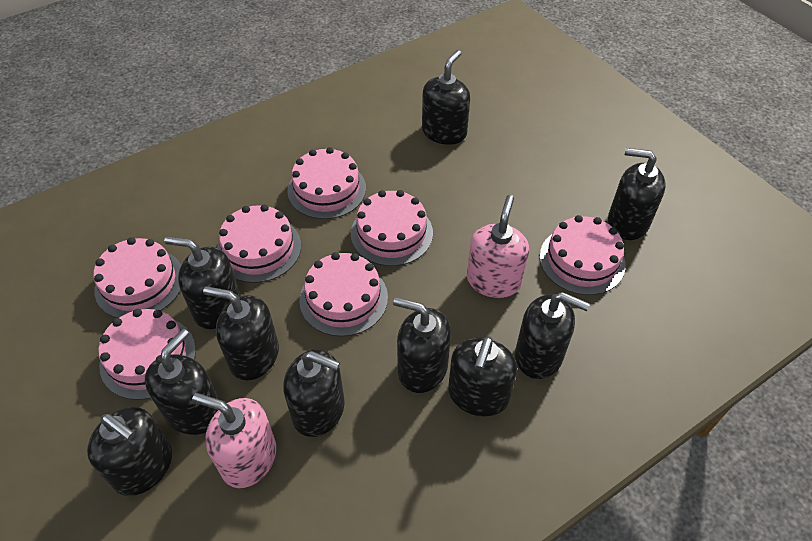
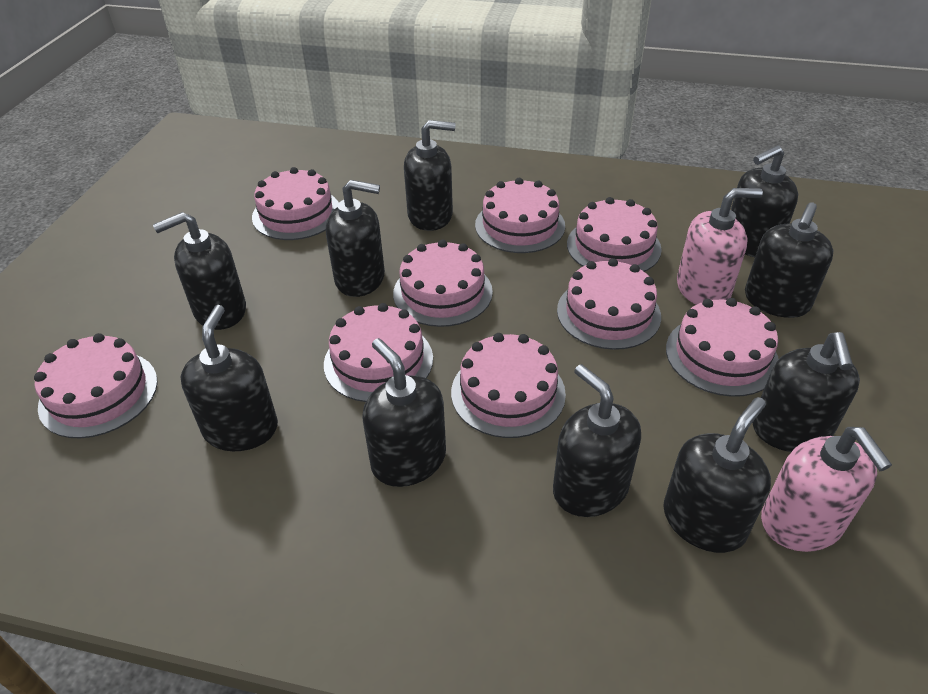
pink cake: [94,237,181,318] [98,309,196,400] [217,204,301,283] [287,147,366,219] [299,252,388,337] [351,190,433,266] [540,215,626,295] = 7 -> [34,333,158,438] [252,167,339,240] [324,303,433,402] [393,240,493,327] [451,333,566,438] [475,178,565,253] [557,258,661,350] [567,197,662,272] [666,298,779,397] = 9

